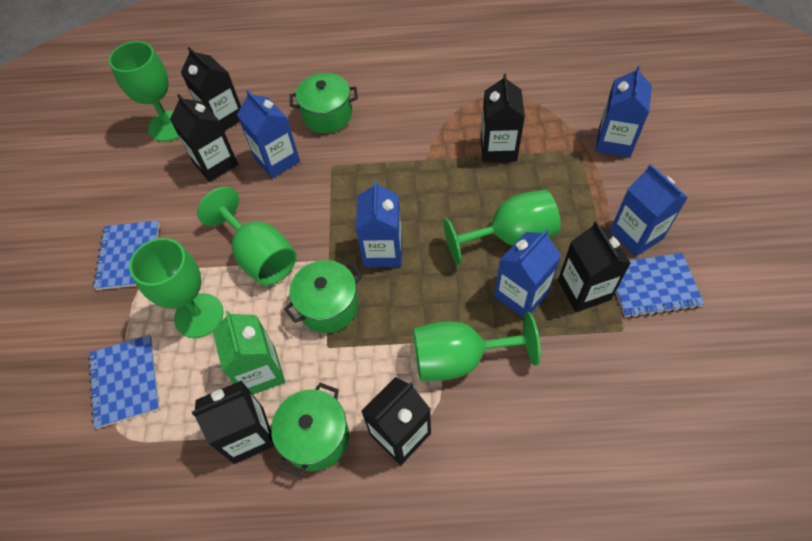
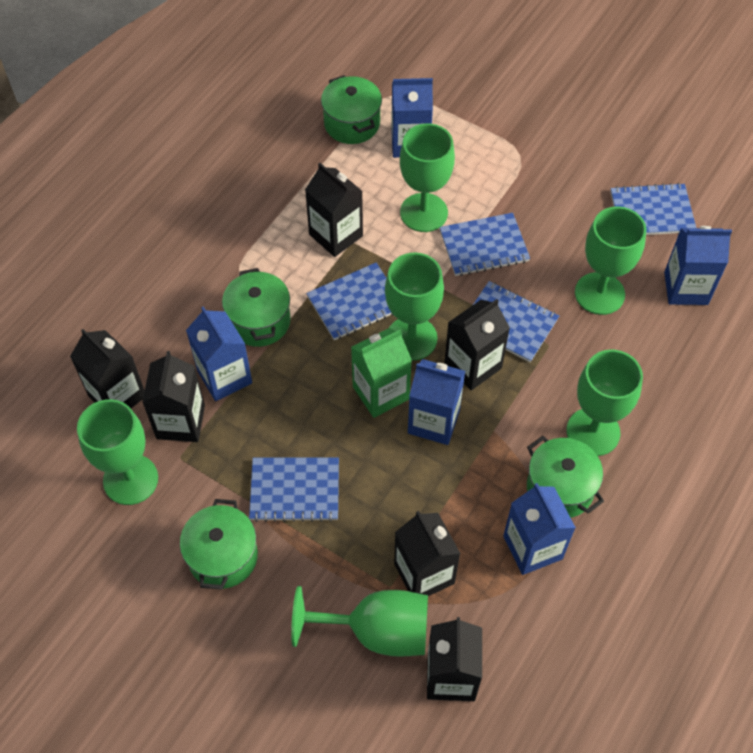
blue notebook: [88,335,160,429] [93,220,160,290] [616,253,704,318] = 3 -> [249,457,339,522] [306,263,393,340] [439,213,530,276] [473,281,559,362] [610,183,696,235] = 5
green goblet: [109,41,179,142] [129,238,223,338] [197,187,297,286] [413,312,541,381] [443,190,561,265] = 5 -> [77,399,158,505] [291,586,428,657] [385,252,444,361] [400,123,455,232] [566,350,643,456] [575,206,646,315] = 6
green pot: [271,383,349,477] [284,260,363,333] [290,73,358,133] = 3 -> [180,499,258,589] [222,268,291,347] [321,75,382,144] [527,436,604,518] = 4

